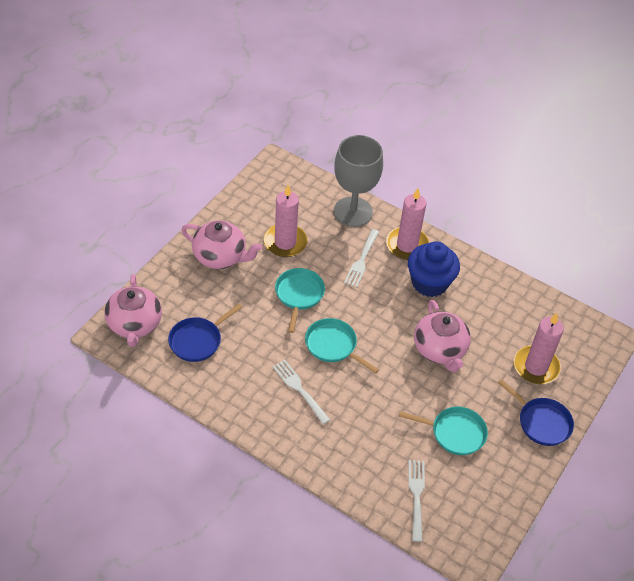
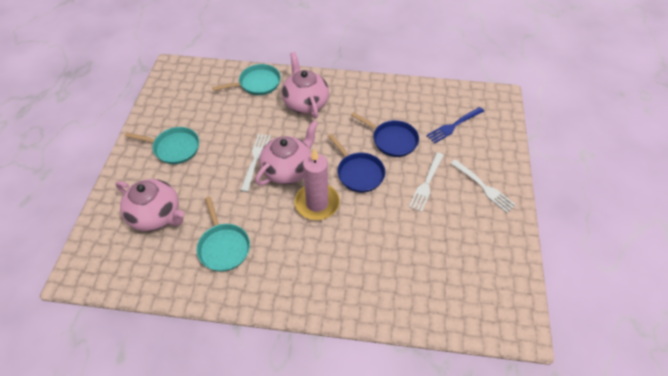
blue cupcake: [408,241,460,297] = 1 -> none = 0
blue fork: none = 0 -> [426,107,484,144] = 1
grey goblet: [334,135,383,227] = 1 -> none = 0
pink candle: [264,185,307,257] [386,188,429,260] [514,313,564,384] = 3 -> [294,148,340,220] = 1

